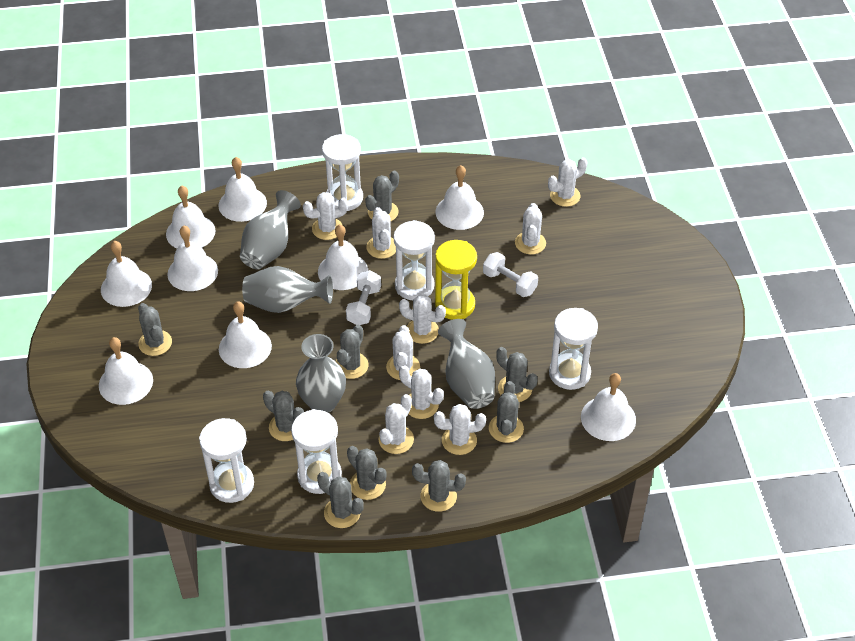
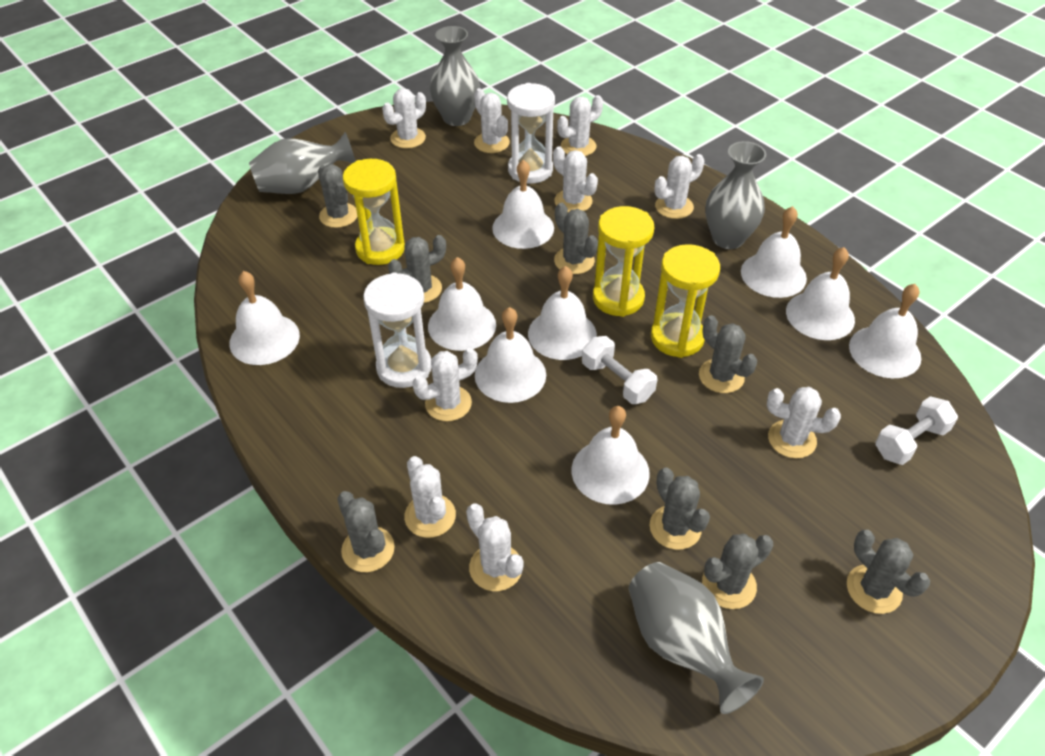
grey cactus: [138,303,172,356] [263,391,304,441] [317,472,364,528] [336,325,368,379] [347,446,386,500] [365,171,399,221] [412,460,466,512] [489,381,524,443] [496,347,538,402] = 9 -> [318,164,357,228] [337,491,395,572] [388,235,446,303] [554,203,598,274] [650,467,710,550] [699,315,757,393] [702,534,773,609] [847,530,930,614] = 8
white hourglass: [199,418,254,503] [291,409,342,494] [322,134,363,211] [393,220,435,300] [549,308,598,390] = 5 -> [363,272,432,388] [507,83,555,184] = 2
yellow hourglass: [435,240,477,320] = 1 -> [343,159,405,265] [593,206,655,317] [651,244,720,358] = 3

